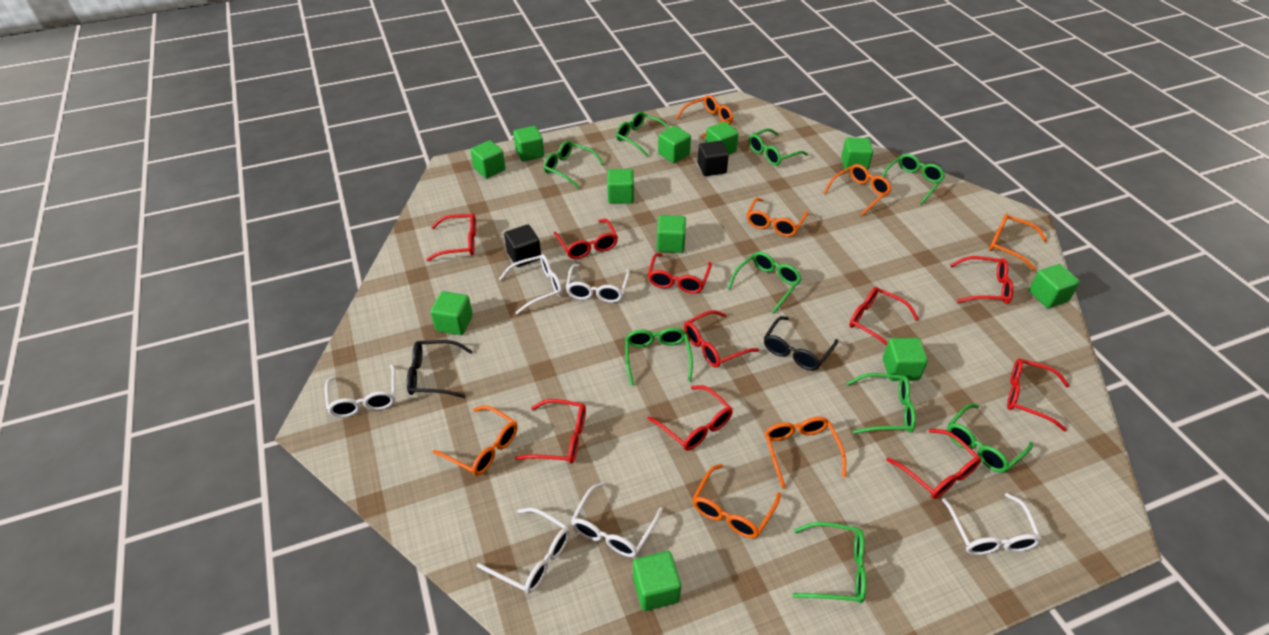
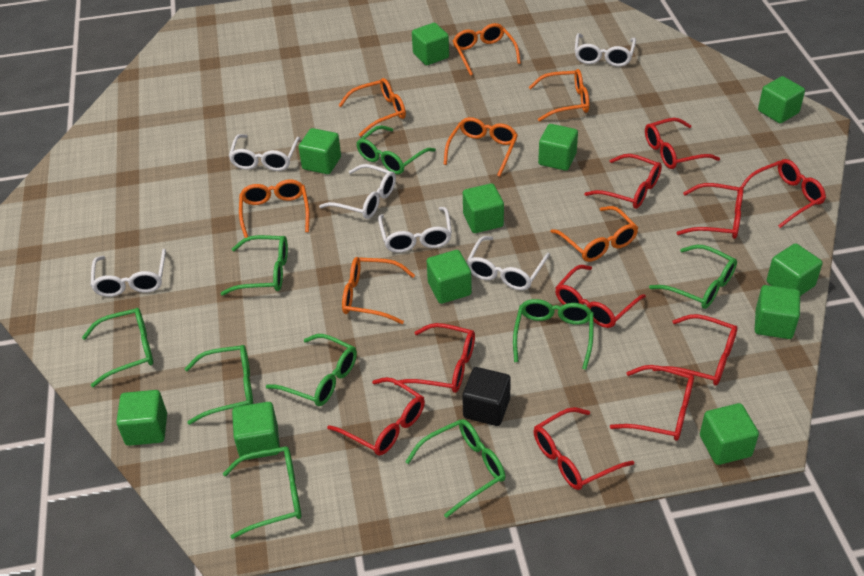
black cube: [504,224,541,267] [697,141,729,176] = 2 -> [462,367,511,426] = 1
black glasses: [407,340,472,398] [764,316,838,371] = 2 -> none = 0

